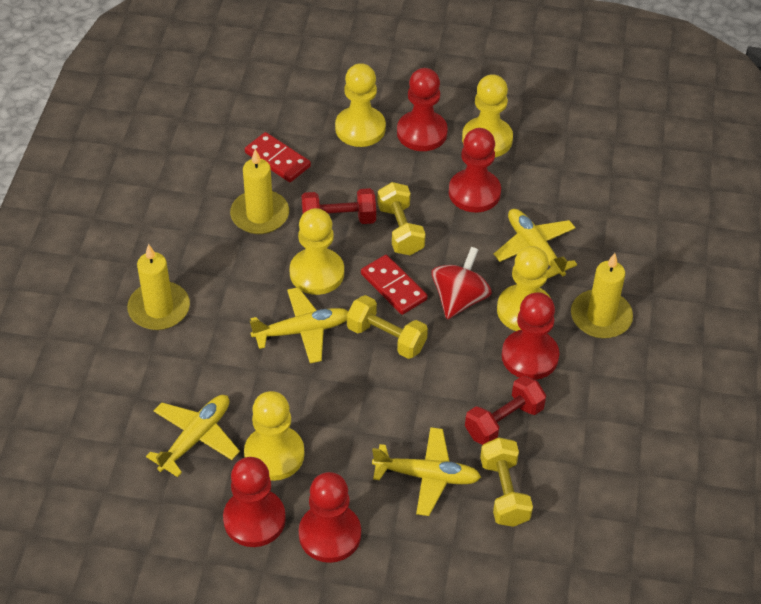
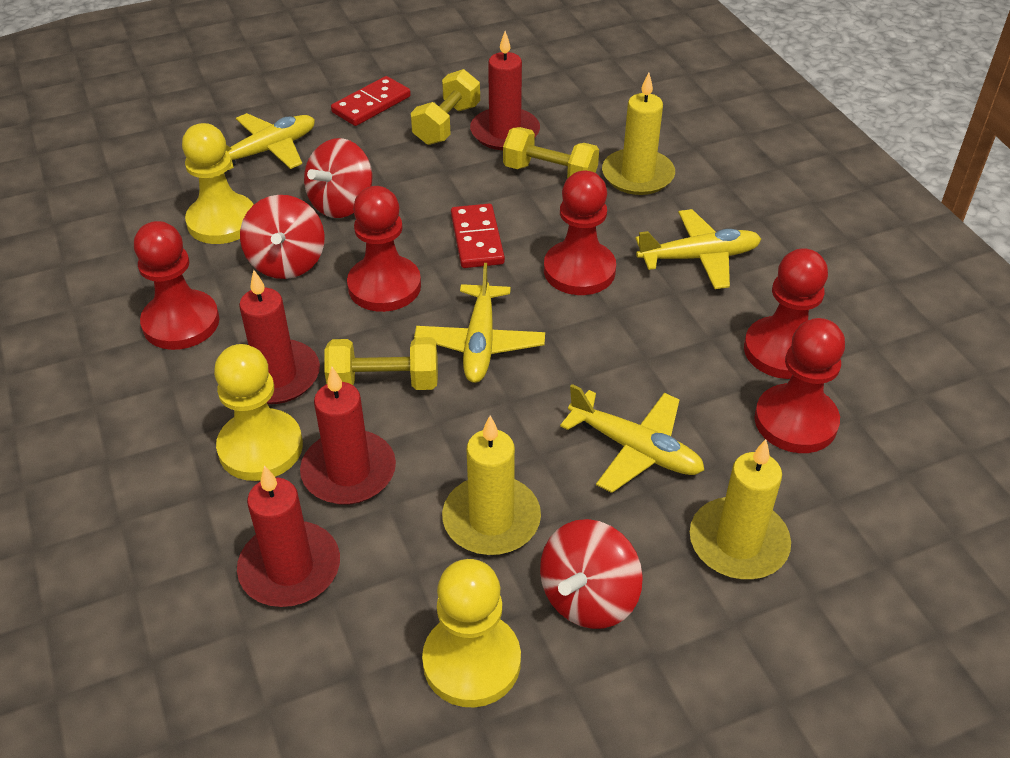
red candle: none = 0 -> [237,465,340,607] [239,270,320,404] [300,367,396,505] [470,31,540,150] = 4
red dumbbell: [301,188,376,224] [465,376,546,445] = 2 -> none = 0
red spinning top: [431,247,492,319] = 1 -> [240,195,325,279] [304,138,372,218] [540,519,643,629] = 3
yellow pawn: [244,391,305,481] [289,208,344,295] [335,63,386,147] [462,74,513,157] [497,246,550,331] = 5 -> [182,123,254,244] [214,344,303,481] [422,559,521,707] = 3

